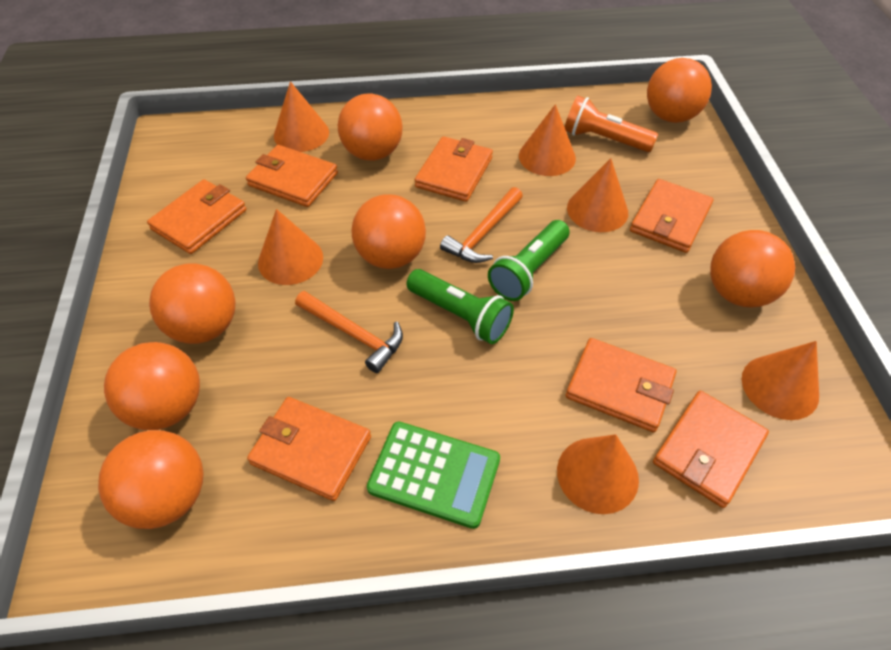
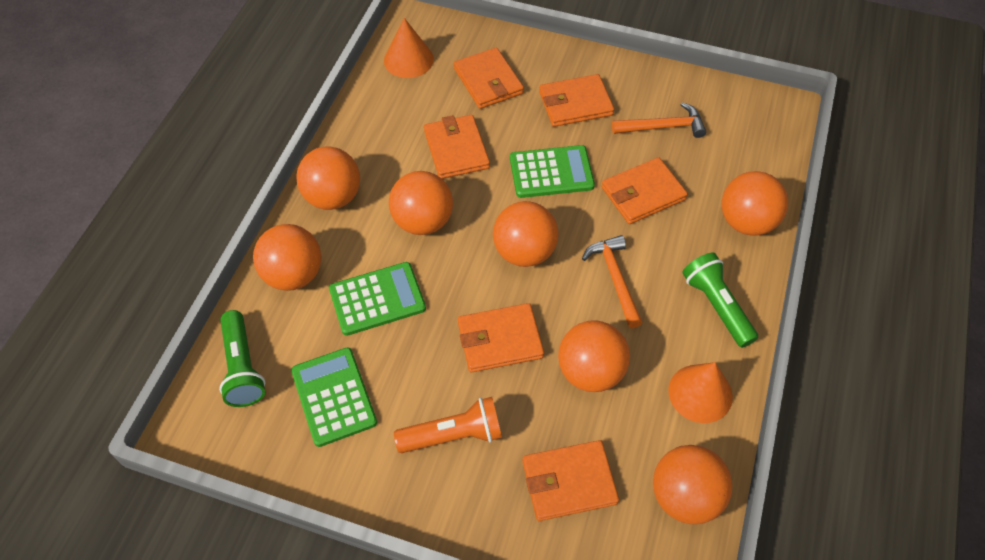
green calculator: [367,421,500,529] = 1 -> [291,347,377,447] [329,262,426,336] [510,145,595,198] = 3
orange cone: [258,209,323,285] [274,81,329,152] [519,104,576,176] [557,434,639,514] [567,158,628,232] [742,341,819,420] = 6 -> [384,18,434,78] [668,362,733,423] = 2
orange wallet: [147,179,247,254] [246,145,338,207] [247,397,371,501] [415,136,493,202] [566,338,676,432] [630,179,714,253] [653,391,769,508] = 7 -> [424,115,490,179] [454,48,524,109] [458,303,544,373] [522,440,619,521] [539,74,614,127] [602,157,688,224] = 6

